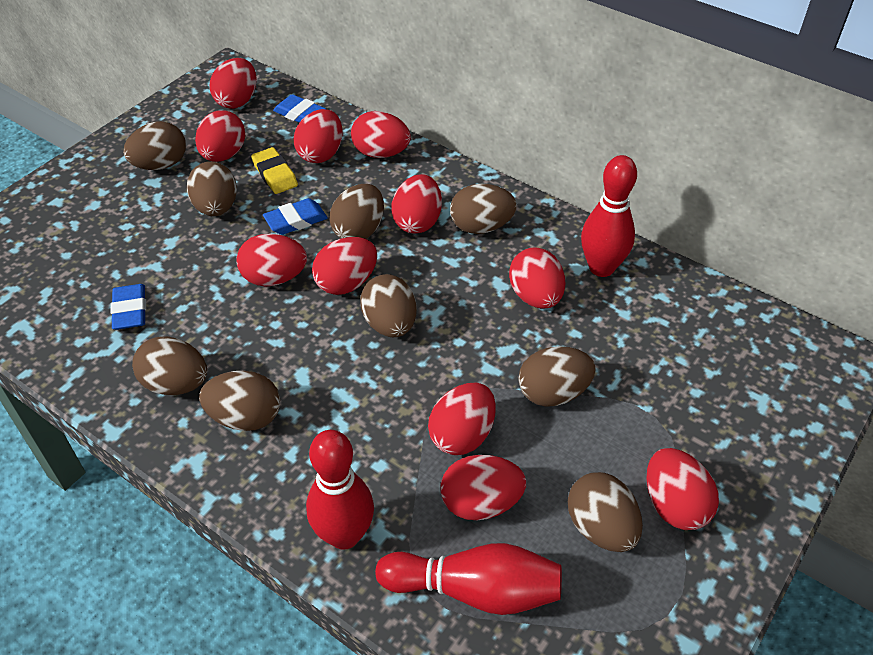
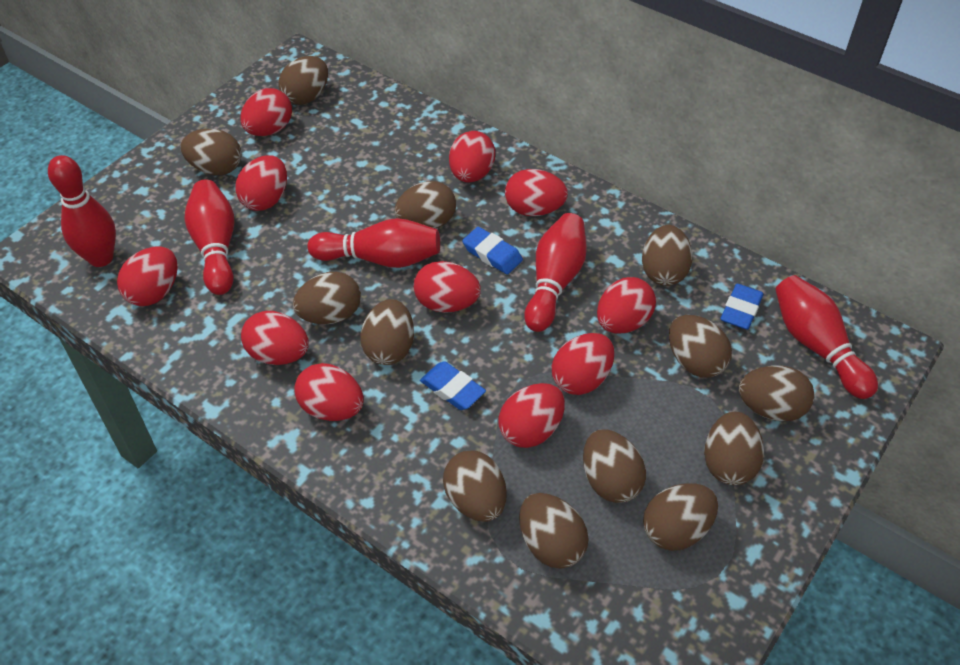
brown egg: [123,121,186,170] [132,336,207,395] [187,161,237,216] [199,371,280,431] [329,184,384,239] [360,274,417,337] [450,184,517,234] [518,346,596,407] [568,472,643,552] = 9 -> [180,129,242,175] [279,56,328,105] [293,272,361,324] [360,299,414,365] [394,181,456,228] [443,451,507,522] [519,493,589,569] [583,429,646,503] [642,225,693,286] [643,483,718,551] [669,315,732,378] [704,411,764,485] [739,365,815,421] = 13
red bowling pin: [306,430,374,550] [375,543,562,615] [581,155,637,277] = 3 -> [48,155,116,267] [185,180,234,295] [308,218,440,268] [524,213,587,332] [775,275,878,399] = 5
yellow eraser: [251,147,298,194] = 1 -> none = 0

